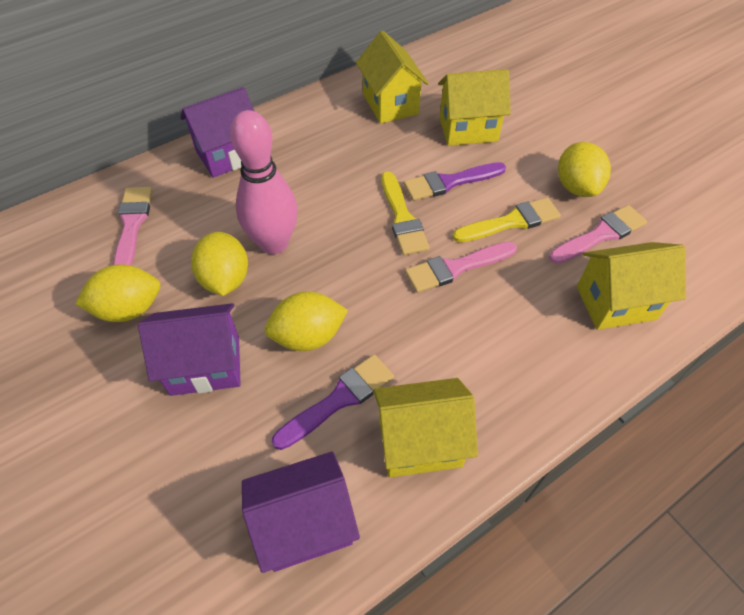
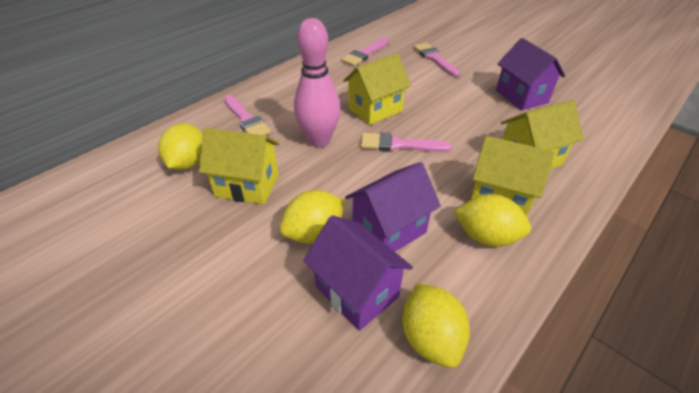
pink brush: [113,187,153,266] [405,242,517,293] [549,205,647,264] = 3 -> [224,95,271,135] [341,37,389,66] [360,132,452,152] [413,43,460,77] = 4
purple brush: [272,354,394,450] [404,162,506,201] = 2 -> none = 0
yellow brush: [381,171,430,255] [453,197,561,242] = 2 -> none = 0

